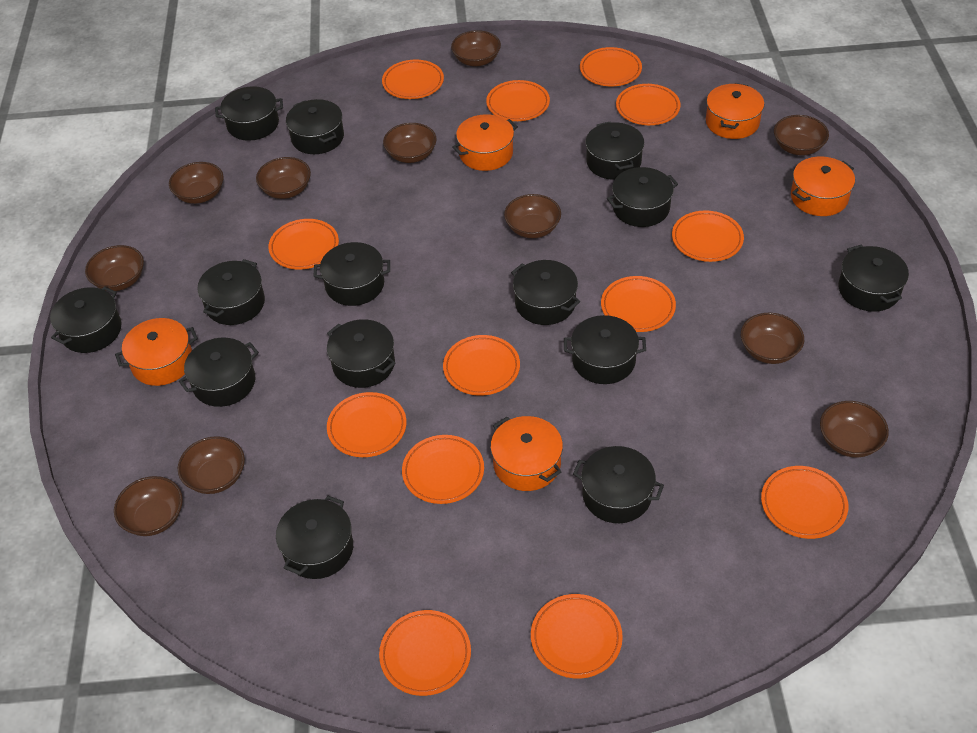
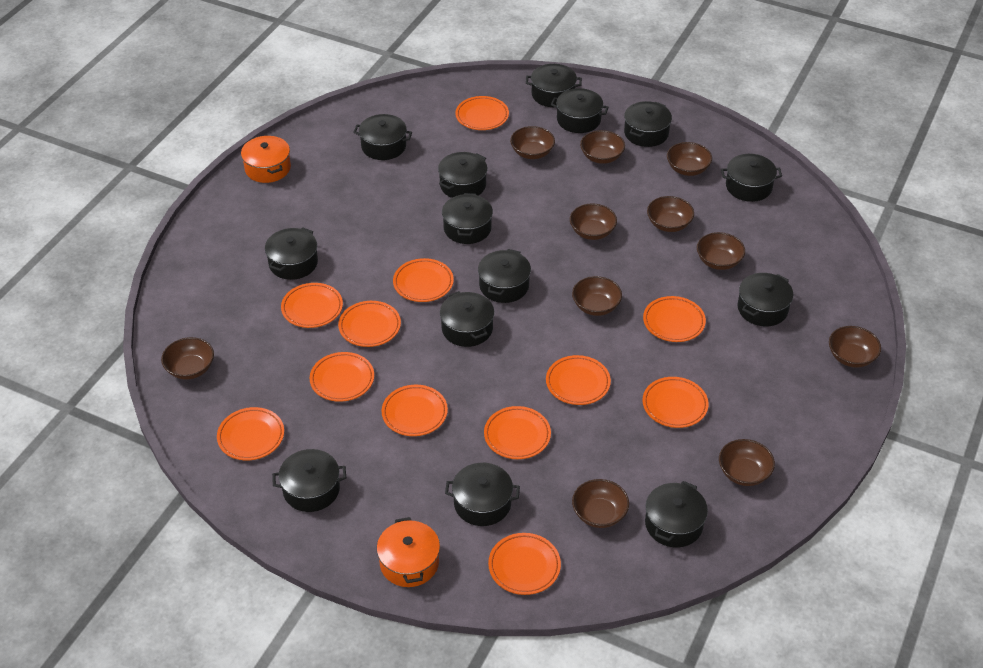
orange plate: [268,219,339,270] [327,392,406,457] [379,610,471,696] [382,60,444,99] [402,435,484,504] [443,335,520,396] [486,80,550,121] [531,594,623,679] [580,47,642,86] [601,276,676,332] [616,84,681,125] [672,210,744,262] [761,466,848,539] = 13 -> [217,407,284,460] [281,283,343,328] [310,352,374,402] [338,301,401,347] [382,385,448,436] [393,258,454,302] [455,96,509,130] [484,406,551,459] [488,533,561,595] [546,355,611,405] [642,377,709,428] [643,296,706,342] = 12
orange pot: [115,318,198,386] [452,114,518,171] [490,416,563,491] [706,83,764,139] [791,157,855,216] = 5 -> [241,136,291,183] [377,517,440,587] = 2

